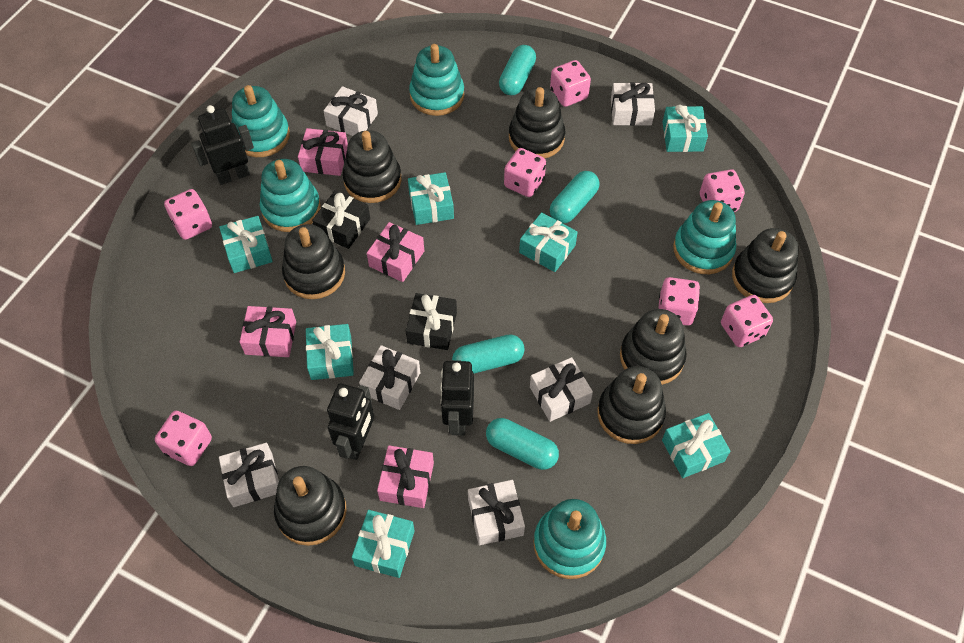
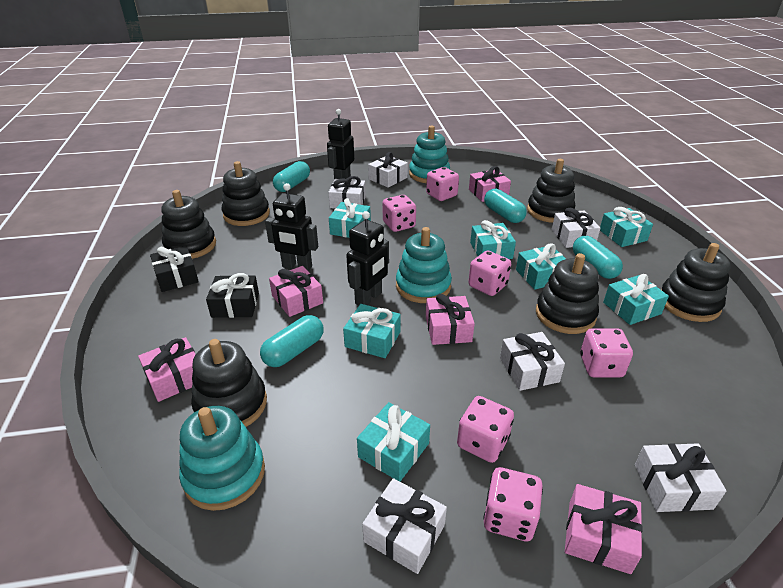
black stacking toy: [274,466,347,546] [282,224,345,299] [343,130,402,203] [509,87,565,158] [598,366,666,444] [620,309,687,385] [732,228,799,303] = 7 -> [162,190,216,259] [191,339,267,427] [222,161,270,226] [527,159,575,223] [536,253,599,334] [661,243,731,322] = 6
pink dice: [155,411,212,466] [164,189,212,240] [504,148,546,197] [550,60,591,107] [658,277,700,326] [700,169,745,212] [721,295,773,347] = 7 -> [383,195,416,232] [426,167,459,201] [457,396,514,463] [468,250,511,296] [483,467,543,541] [580,328,633,378] = 6
pink gift: [240,306,296,357] [298,128,348,176] [367,222,424,282] [377,445,434,508] = 4 -> [138,337,196,402] [269,266,323,317] [426,294,475,345] [469,166,511,202] [565,484,643,574] = 5
turquoise stacking toy: [231,85,290,157] [260,159,321,232] [409,44,464,116] [533,499,606,579] [673,200,736,274] = 5 -> [179,406,265,511] [396,227,452,303] [409,126,450,183] = 3

